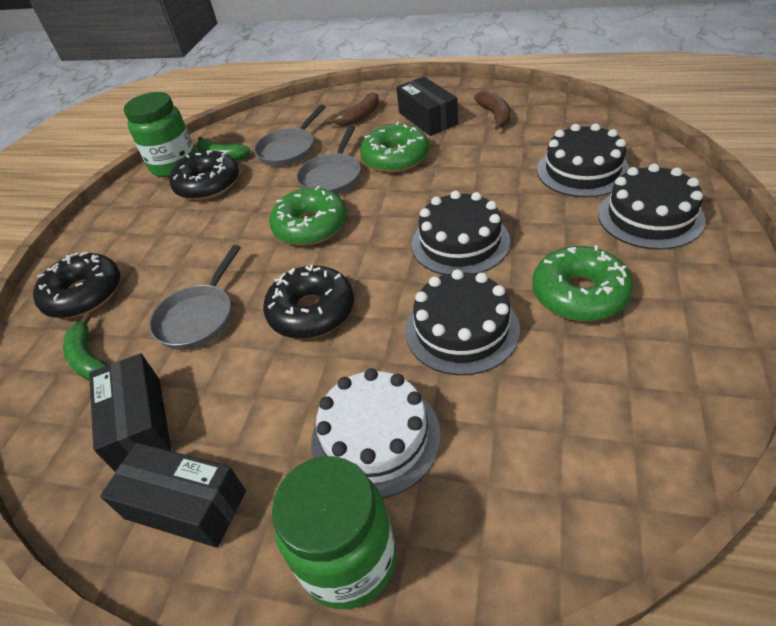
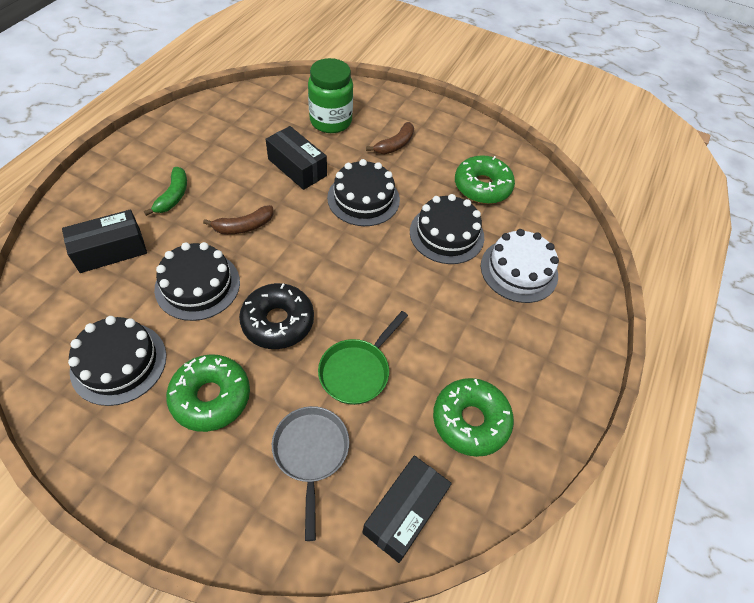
black donut: [33,252,120,318] [169,151,239,200] [263,265,354,339] = 3 -> [239,283,314,349] = 1
green banana: [63,314,108,381] [197,137,251,161] = 2 -> [144,167,187,216] = 1
green jar: [124,92,196,177] [272,456,396,609] = 2 -> [308,58,353,133] = 1
green pan: none = 0 -> [318,311,408,405] = 1
grey pan: [149,245,241,350] [254,105,326,166] [296,126,361,194] = 3 -> [272,406,349,541] = 1

